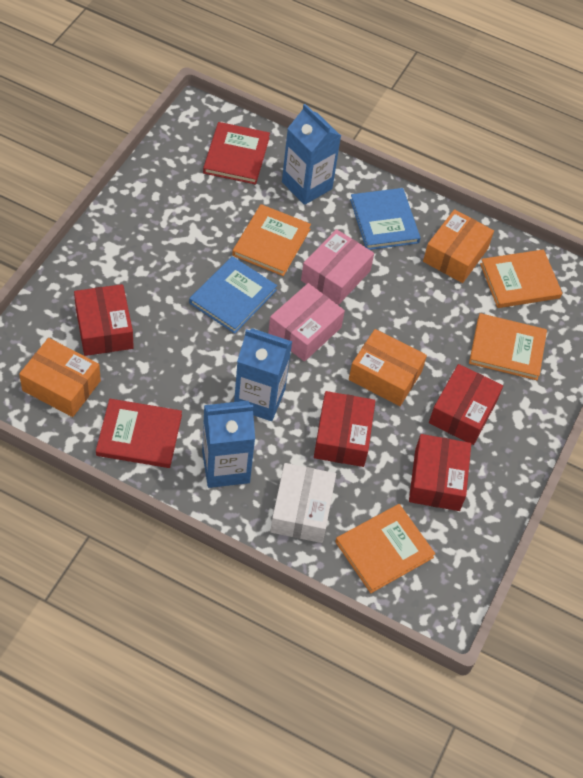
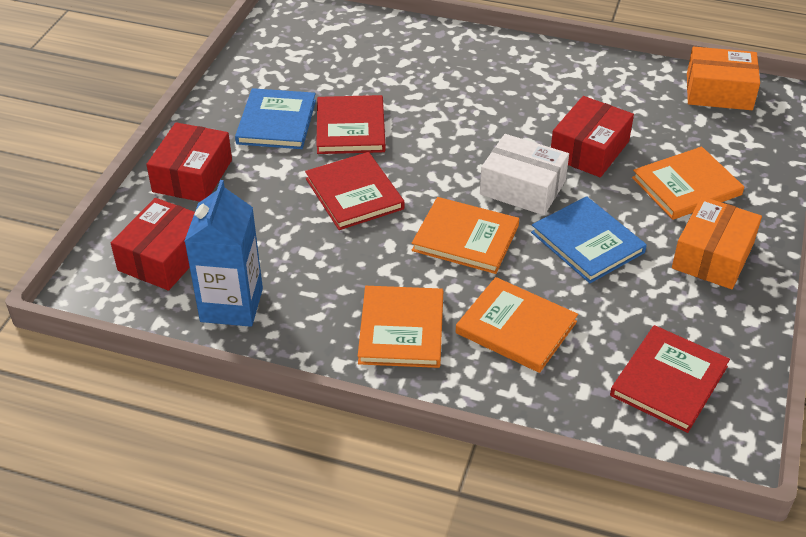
blue carton: [202,401,255,488] [234,328,292,421] [282,104,341,205] = 3 -> [185,180,263,327] = 1
orange box: [19,338,101,417] [349,329,427,406] [423,209,494,283] = 3 -> [672,196,762,289] [687,47,760,110] = 2
pink box: [268,283,345,361] [301,229,374,305] = 2 -> none = 0
red book: [96,399,182,468] [203,122,270,185] = 2 -> [305,152,404,230] [316,95,385,154] [610,325,730,433] = 3
red box: [74,284,134,356] [314,391,375,467] [409,434,471,511] [429,364,503,445] = 4 -> [111,198,195,291] [146,122,232,202] [551,96,634,177] = 3

